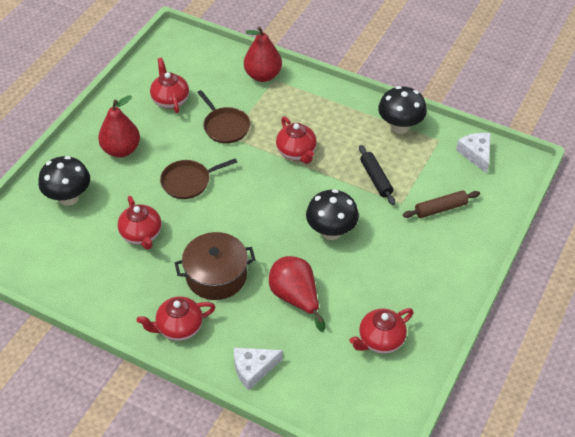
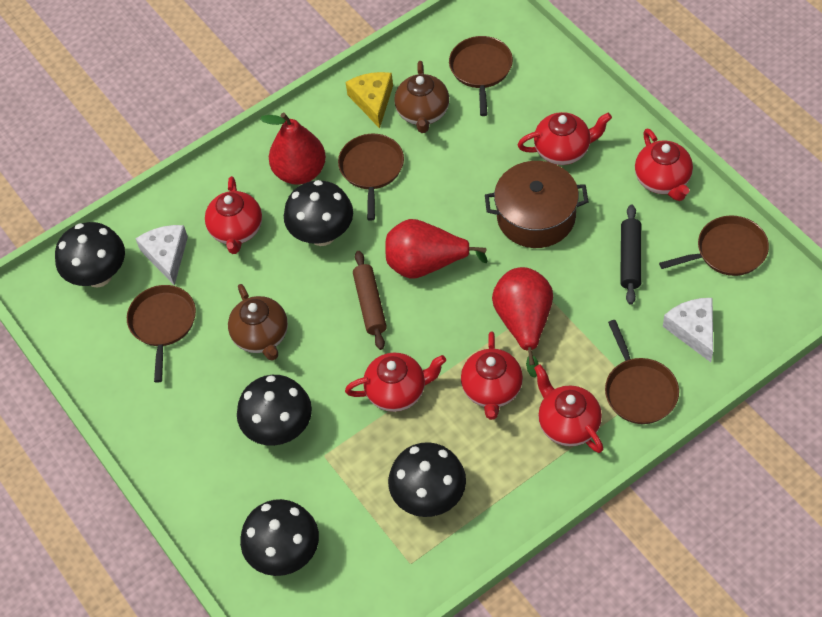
black mushroom: [38,156,90,206] [306,189,359,240] [378,86,427,134] = 3 -> [55,222,125,287] [237,375,312,446] [240,499,319,576] [284,180,353,246] [388,442,466,517] = 5
brown pan: [160,158,237,199] [197,90,250,143] = 2 -> [127,285,196,383] [338,134,404,221] [449,36,513,116] [605,320,679,424] [659,215,769,276] = 5
brown teapot: none = 0 -> [228,284,288,361] [394,61,449,133] = 2
red teapot: [118,196,161,250] [137,296,215,341] [150,58,189,113] [276,116,317,164] [349,308,414,354] = 5 -> [205,176,262,254] [345,353,446,412] [461,331,523,420] [518,112,612,165] [534,364,604,453] [635,129,693,201] = 6
yellow cheese: none = 0 -> [345,72,393,128] = 1

